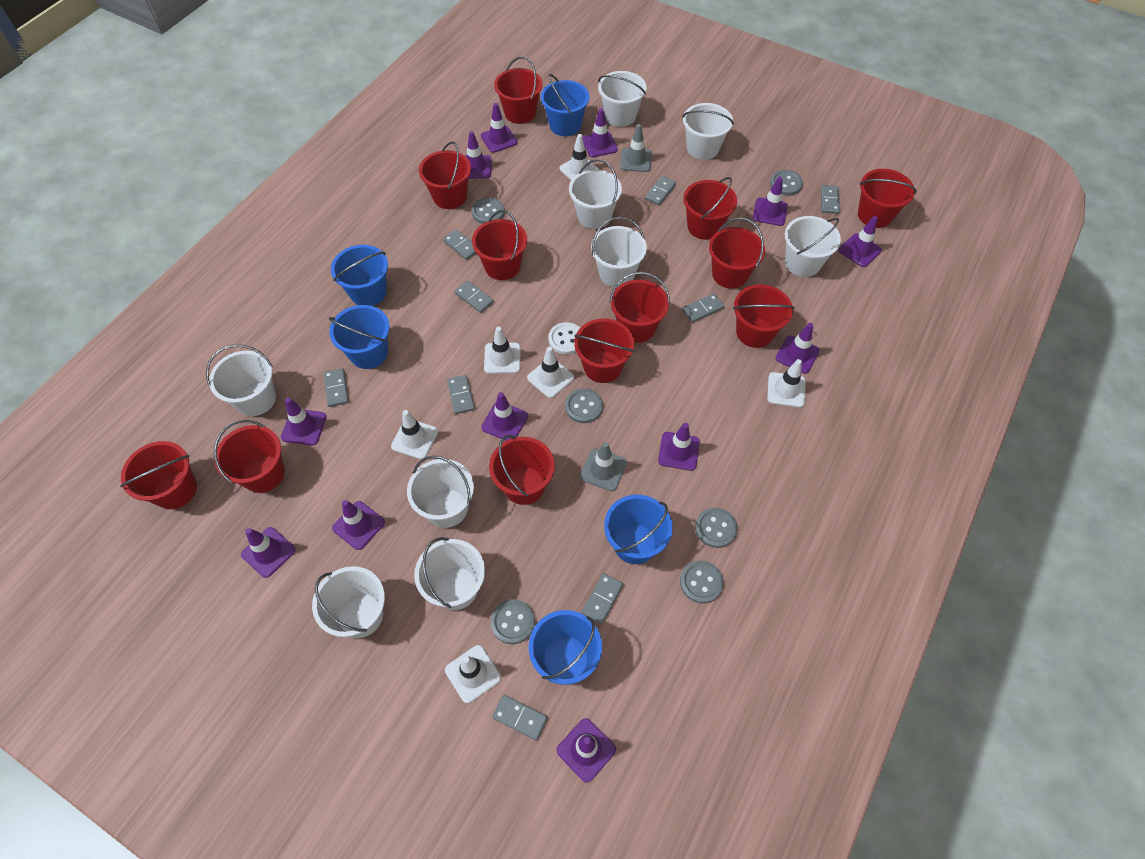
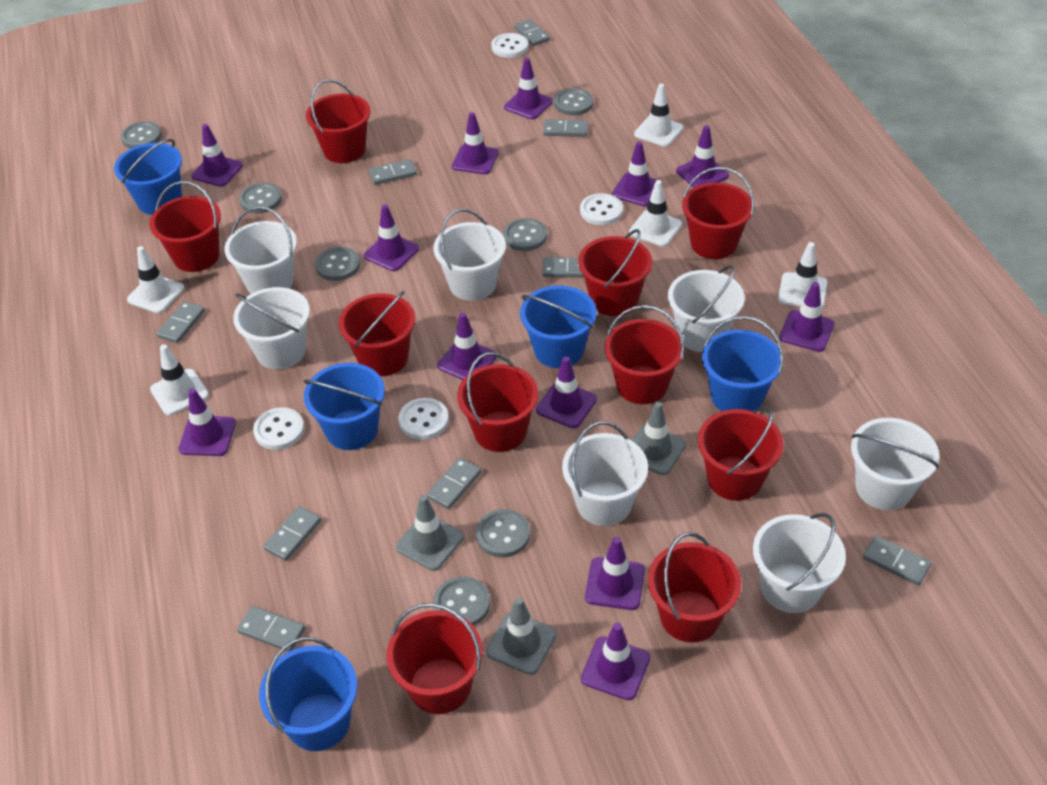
grey button: [472,197,504,224] [491,599,535,644] [565,388,603,423] [680,561,724,604] [695,507,737,548] [770,170,803,196] = 6 -> [121,121,162,149] [239,182,282,213] [315,247,360,281] [433,576,490,626] [476,509,530,557] [503,218,547,251] [554,88,593,116] = 7
grey traffic cone: [580,442,627,491] [620,124,652,172] = 2 -> [396,495,464,571] [486,597,556,675] [632,402,686,475] = 3
red bucket: [120,441,197,509] [214,420,285,493] [419,141,471,209] [472,210,527,280] [489,435,555,505] [494,56,543,124] [574,319,634,383] [610,272,670,343] [683,177,737,240] [709,218,765,289] [733,284,795,348] [858,169,917,228] = 12 -> [150,181,221,272] [306,79,370,163] [339,291,415,376] [387,603,483,714] [457,352,538,452] [578,229,652,316] [605,305,684,404] [648,532,741,643] [682,167,755,259] [698,406,783,501] = 10
white bucket: [206,344,276,416] [312,566,385,638] [407,456,474,528] [414,537,485,610] [569,159,622,229] [591,216,647,287] [598,71,647,127] [682,103,734,160] [785,216,841,277] = 9 -> [224,206,297,294] [233,287,310,369] [433,208,506,301] [562,422,648,526] [668,265,745,352] [753,513,846,613] [851,418,939,510] = 7
white button: [548,322,580,354] = 1 -> [253,407,304,450] [398,398,449,440] [491,33,528,58] [580,193,623,225] = 4
white traffic cone: [391,410,438,459] [445,645,501,703] [484,327,521,374] [527,347,574,398] [559,134,599,180] [767,359,806,407] = 6 -> [127,246,185,313] [150,344,209,415] [629,180,682,247] [634,84,683,147] [778,242,827,308] = 5

